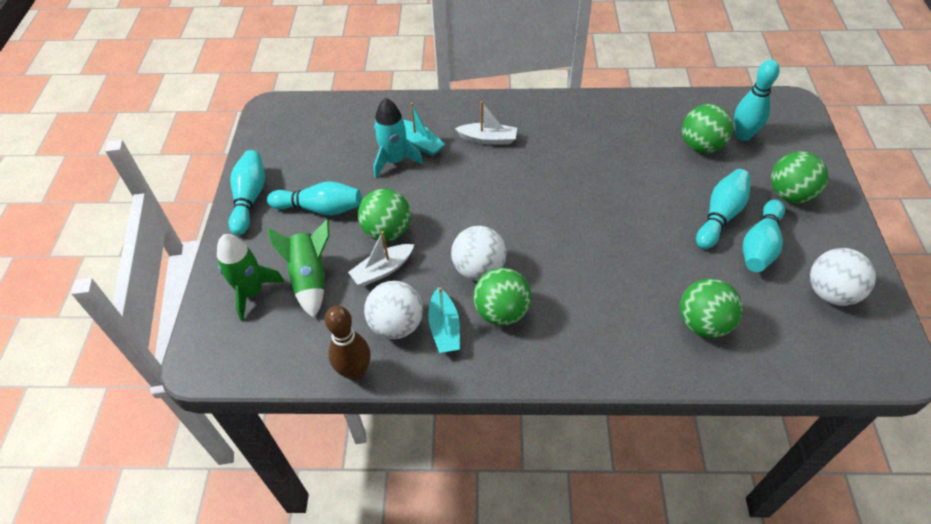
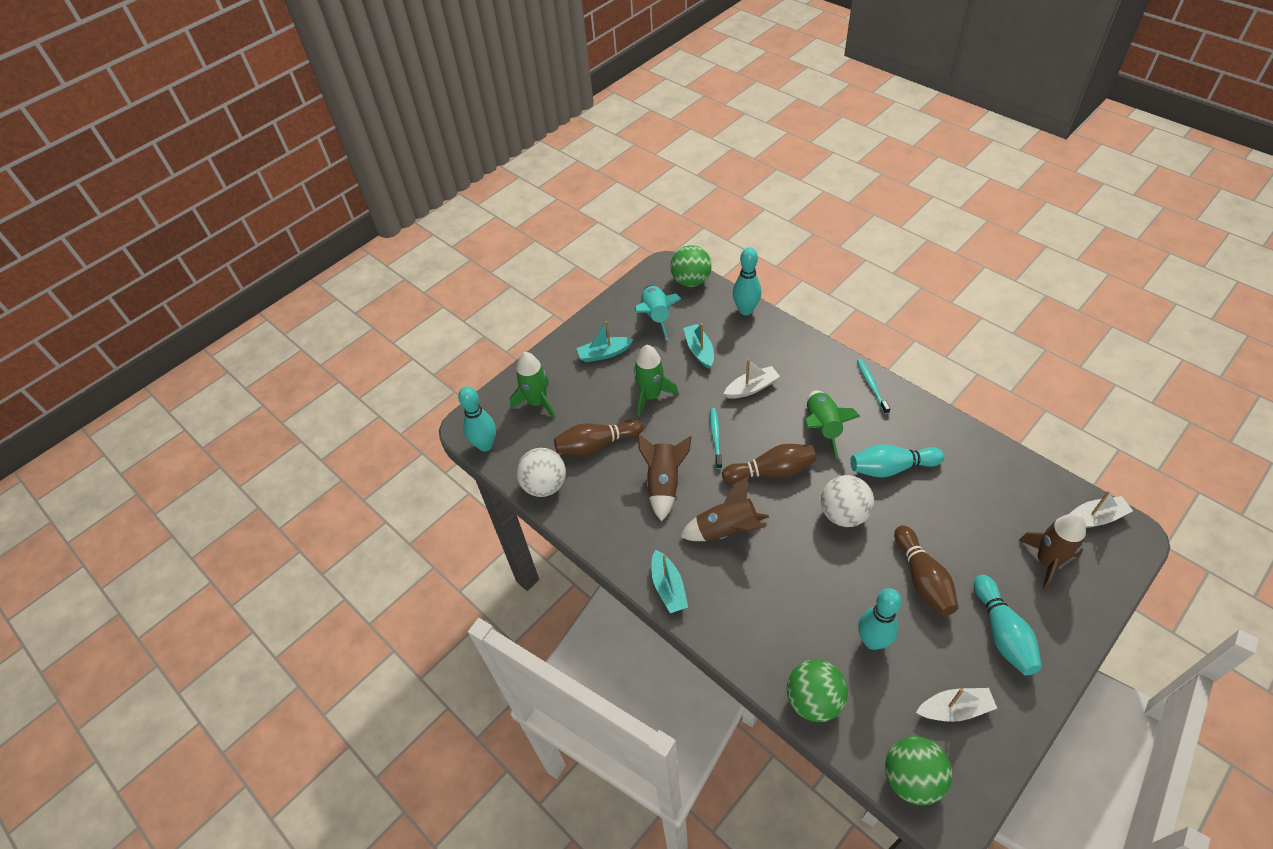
brown bowling pin: [325,306,371,381] = 1 -> [554,419,643,456] [722,444,816,483] [894,525,958,616] = 3
brown rocket: none = 0 -> [638,434,692,521] [680,477,769,541] [1018,513,1086,590] = 3
green ball: [358,189,411,241] [473,268,531,326] [680,279,743,338] [682,104,733,153] [771,151,828,203] = 5 -> [670,245,712,287] [787,659,848,722] [885,736,952,805] = 3
green rocket: [217,234,285,321] [267,219,329,318] = 2 -> [510,352,555,419] [634,345,679,416] [805,390,860,459] = 3
turquoise boat: [403,102,445,156] [428,287,460,353] = 2 -> [577,321,634,362] [651,550,688,613] [683,323,714,369] = 3
turquoise toothbrush: none = 0 -> [710,408,722,469] [857,359,890,414] = 2
white ball: [364,281,423,339] [451,226,507,281] [810,248,876,306] = 3 -> [516,448,566,497] [821,475,874,527] = 2
white boat: [348,231,414,286] [455,101,517,145] = 2 -> [724,359,780,399] [916,688,997,722] [1070,491,1133,528] = 3

